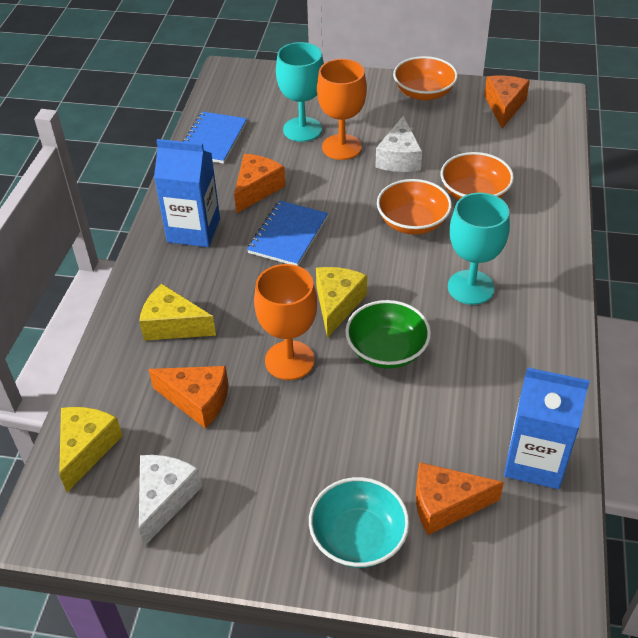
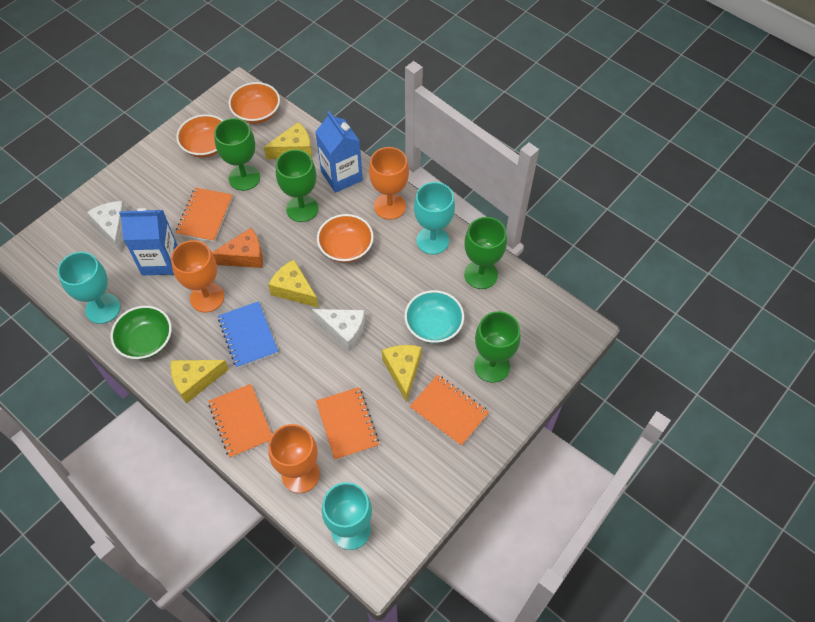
blue notebook: [183,111,247,164] [247,200,328,266] = 2 -> [218,301,278,368] = 1
green goblet: none = 0 -> [214,118,260,191] [276,150,318,222] [464,217,507,289] [474,311,521,383] = 4
orange cheese: [149,366,229,428] [234,154,286,214] [416,462,504,535] [484,76,530,128] = 4 -> [212,228,263,268] = 1
orange goblet: [254,264,317,380] [317,59,367,160] = 2 -> [171,240,224,313] [268,424,320,493] [369,147,409,220] = 3
orange notebook: none = 0 -> [175,187,233,242] [208,384,272,458] [316,387,379,460] [410,375,489,446] = 4
turquoise goblet: [276,42,324,142] [448,193,510,305] = 2 -> [57,252,120,324] [322,482,372,550] [414,182,455,254] = 3
yellow cheese: [59,407,123,492] [139,284,216,341] [316,267,367,338] = 3 -> [171,360,229,403] [264,122,312,159] [268,260,319,308] [382,345,422,403] = 4

